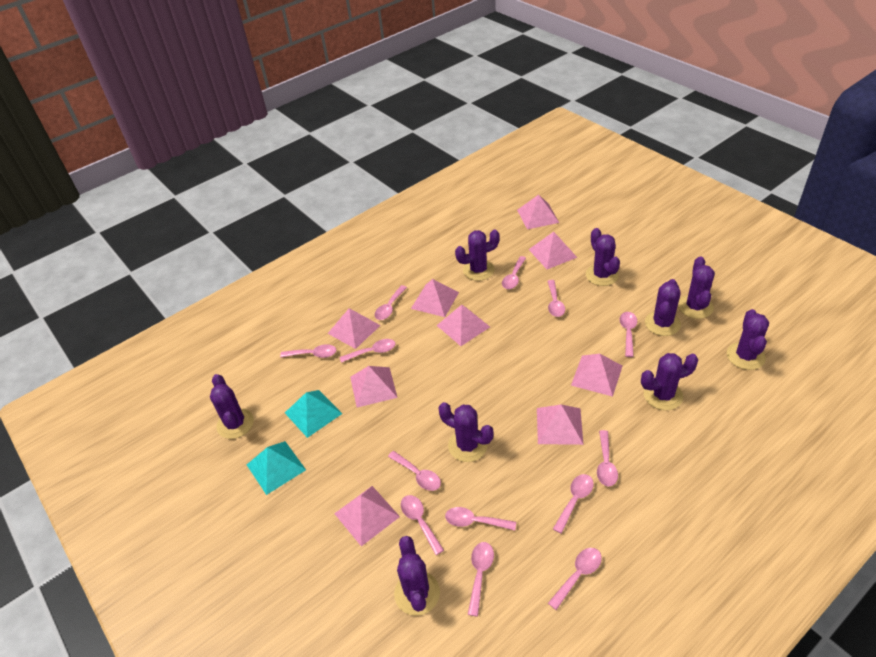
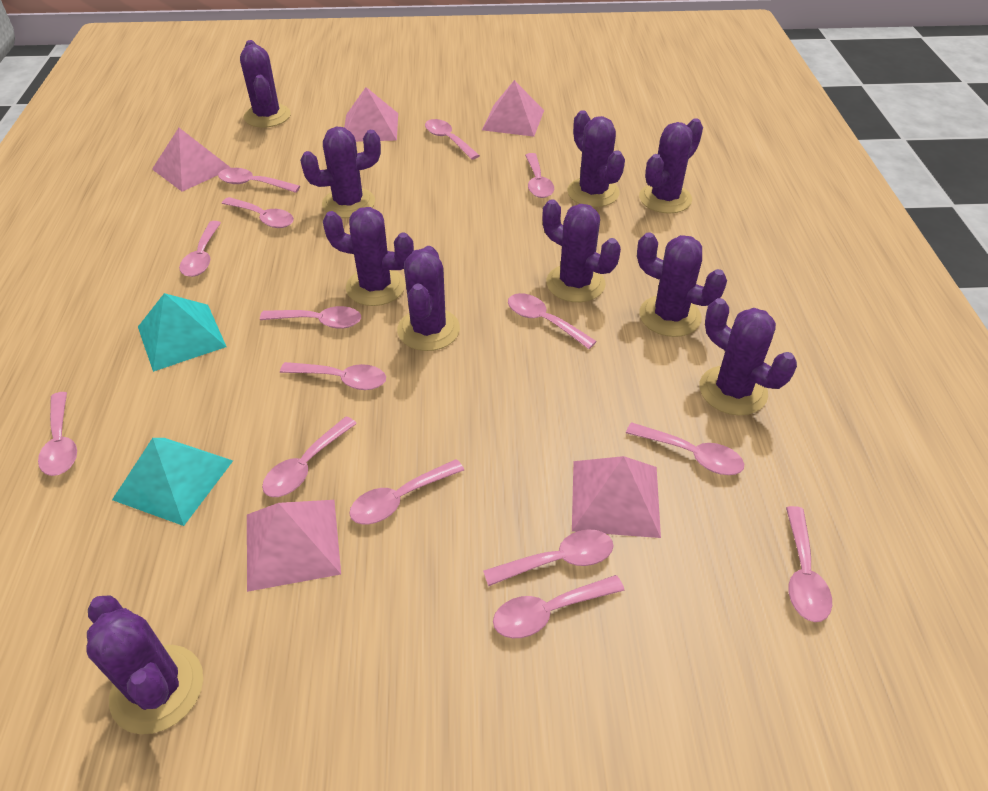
pink pyramid: [327,308,381,349] [334,486,400,546] [350,366,398,407] [411,279,459,317] [436,305,490,346] [517,195,559,229] [528,232,577,269] [537,405,584,445] [571,354,622,397] = 9 -> [152,128,231,192] [247,500,341,592] [344,87,398,142] [482,80,544,137] [572,456,661,538] = 5
pink spoon: [280,344,336,358] [340,339,396,363] [375,285,407,320] [388,451,441,491] [401,495,444,555] [445,507,516,530] [468,542,494,617] [502,256,526,289] [547,280,565,317] [548,548,602,610] [553,474,594,534] [597,430,618,486] [620,312,637,357] = 13 -> [38,392,77,476] [179,221,221,277] [218,168,300,193] [222,197,294,228] [260,306,361,329] [262,416,357,497] [280,362,386,390] [349,459,464,524] [425,119,480,160] [483,529,613,586] [493,575,625,638] [508,293,597,349] [525,153,554,198] [626,422,744,475] [786,506,832,622] = 15
purple cactus: [210,374,254,439] [394,536,440,616] [438,402,494,462] [455,230,500,281] [586,228,620,286] [641,353,698,410] [645,279,681,336] [678,256,715,319] [727,309,769,370] = 9 -> [86,595,203,734] [240,40,291,128] [300,127,381,218] [323,207,414,306] [397,246,460,351] [543,199,621,302] [567,110,625,207] [637,232,727,337] [639,118,703,213] [700,298,797,415] = 10

